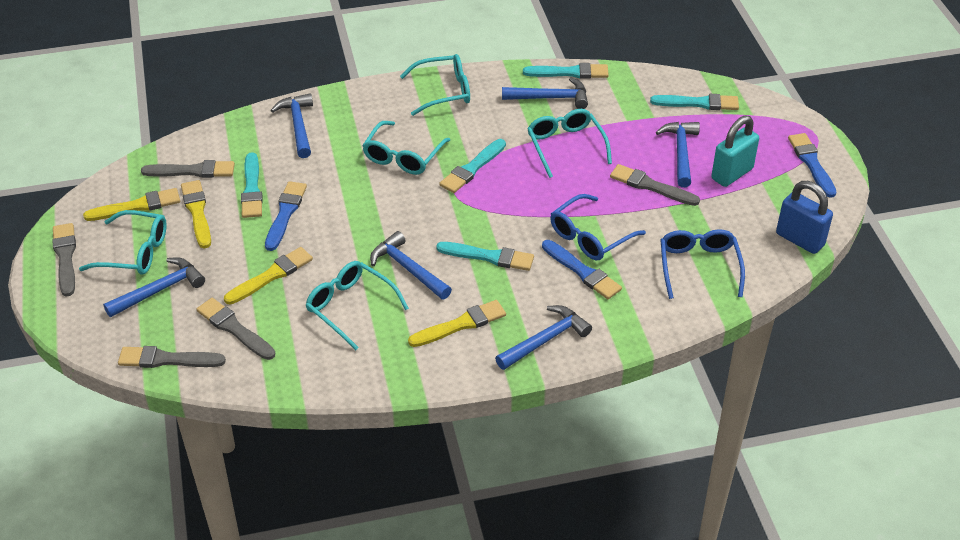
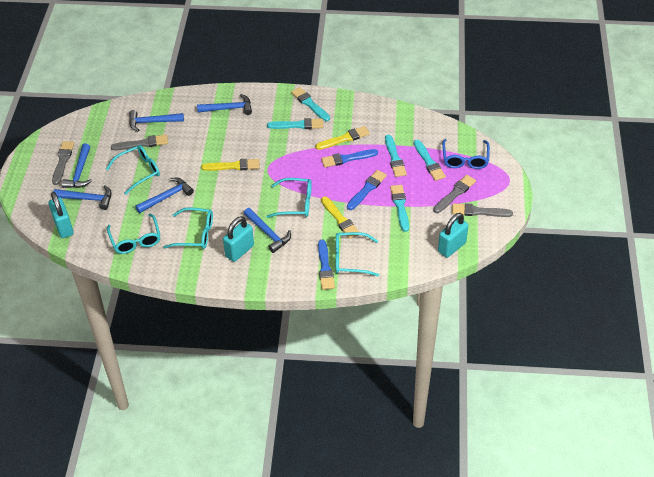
blue glasses: [550,194,646,260] [660,229,745,299] = 2 -> [442,139,490,169] = 1
blue padlock: [776,181,833,254] = 1 -> none = 0
grey brush: [52,223,76,297] [118,346,226,368] [141,160,235,178] [196,298,275,360] [610,164,700,206] = 5 -> [52,141,74,185] [111,135,168,150] [433,175,476,213] [452,203,513,217] = 4
turquoise padlock: [711,115,759,187] = 1 -> [49,192,73,238] [223,216,254,262] [438,213,469,258] = 3
yellow brush: [83,188,180,221] [181,180,211,248] [224,247,313,305] [408,300,506,347] = 4 -> [201,159,259,171] [315,126,370,150] [321,196,359,239] = 3

